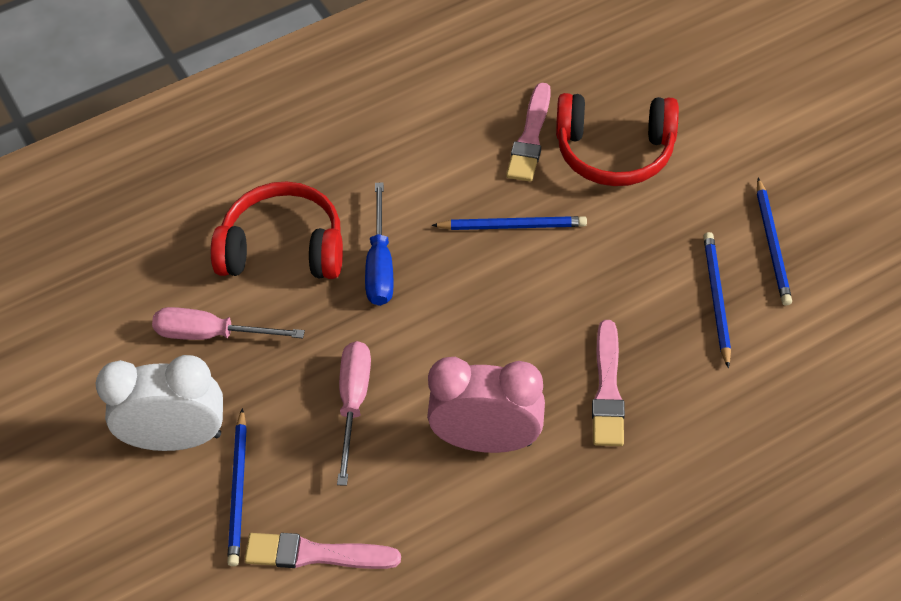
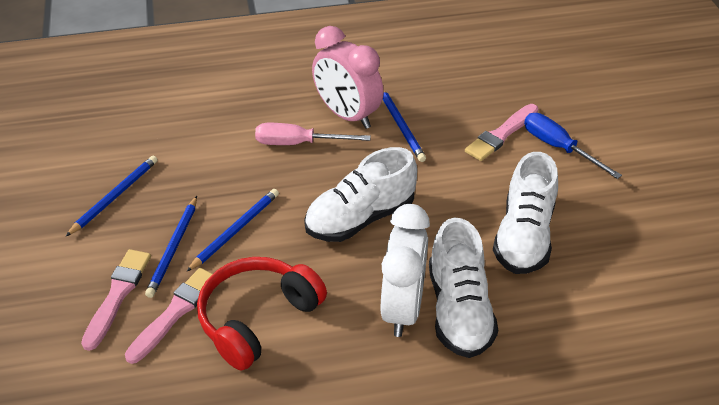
pink screwdriver: [152,307,305,340] [337,341,371,486] = 2 -> [255,123,371,145] = 1
red headphones: [211,181,343,279] [556,93,679,186] = 2 -> [197,257,327,371] = 1
white shoe: none = 0 -> [304,147,417,242] [429,218,498,358] [493,152,558,274] = 3

